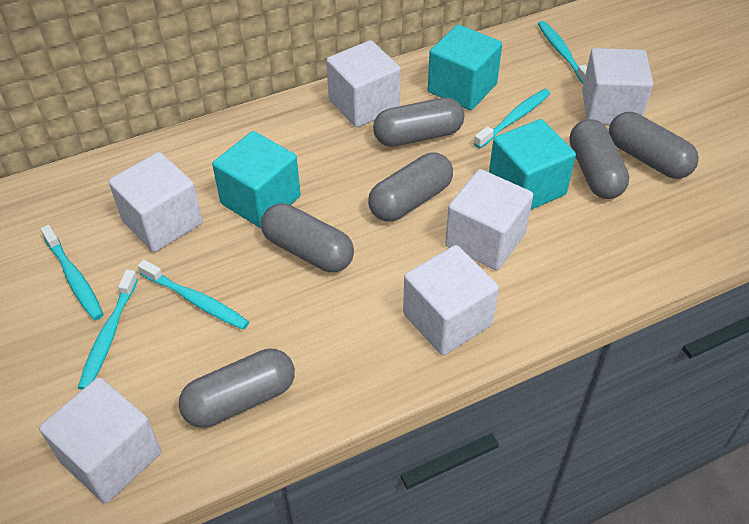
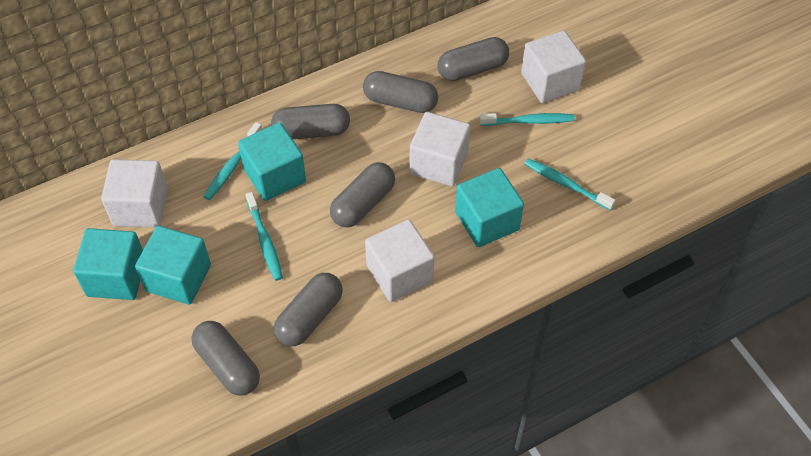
turquoise cube: [212,131,301,228] [428,25,502,110] [489,119,576,210] = 3 -> [73,228,143,300] [135,226,211,305] [238,122,306,201] [455,168,524,247] = 4
turquoise toothbrush: [41,225,104,320] [78,270,138,390] [138,260,249,330] [474,89,551,148] [538,21,587,83] = 5 -> [203,122,262,200] [246,192,283,281] [479,113,575,126] [524,158,616,210] = 4
white cube: [39,377,161,504] [109,152,203,252] [326,40,401,127] [403,245,499,356] [445,169,533,271] [582,48,653,125] = 6 -> [101,159,168,227] [365,219,434,302] [410,112,470,187] [521,30,586,103] = 4

